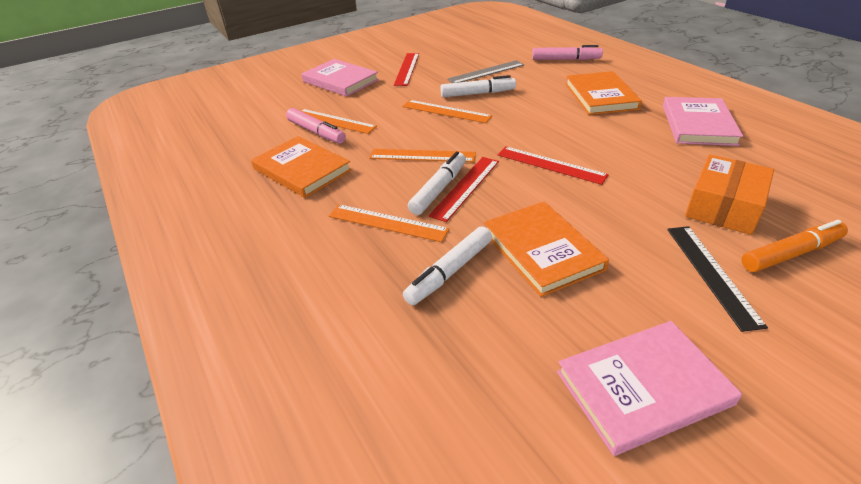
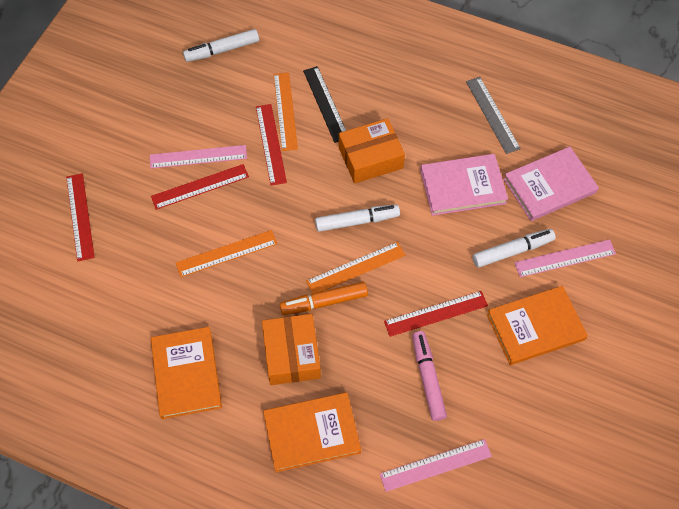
orange box: [685,154,774,235] = 1 -> [262,314,321,385] [339,118,405,183] = 2
orange ruler: [300,109,377,134] [329,204,450,242] [369,149,476,162] [402,100,492,123] = 4 -> [176,230,277,277] [274,72,298,151] [306,242,405,294] = 3
pink book: [301,59,379,97] [557,321,742,456] [663,97,743,146] = 3 -> [420,154,508,216] [504,147,599,221] = 2
pink marker: [286,108,346,144] [532,45,603,60] = 2 -> [412,331,447,421] = 1
pink ruler: none = 0 -> [150,145,247,169] [380,439,492,492] [514,239,616,277] = 3
red ruler: [394,53,419,86] [428,157,499,222] [497,146,609,185] = 3 -> [66,173,95,261] [151,164,249,210] [256,104,287,185] [384,291,488,337] = 4

